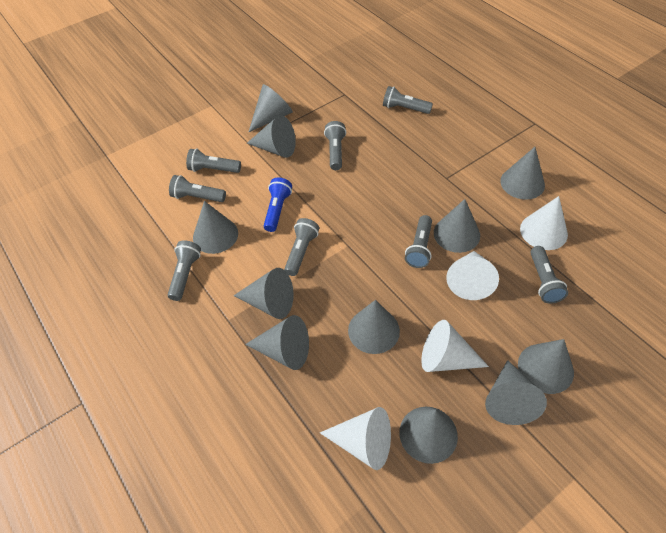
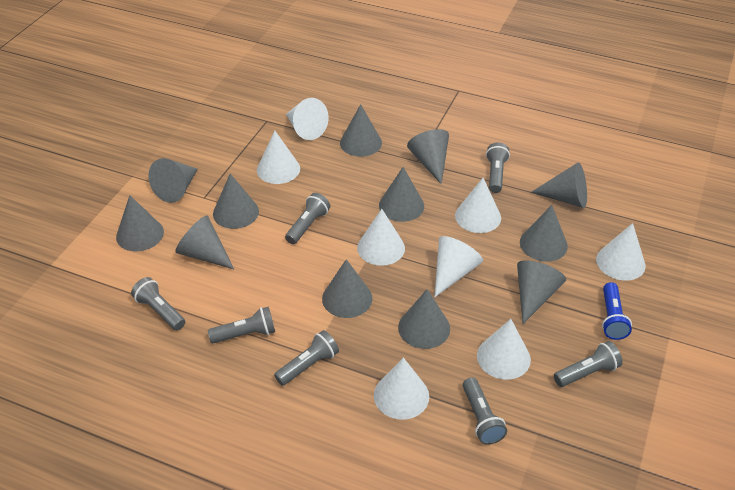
grey cone: [193,201,238,254] [233,268,294,319] [245,315,309,370] [247,115,296,158] [249,84,293,132] [348,300,400,354] [399,407,458,464] [434,199,480,253] [485,360,547,425] [500,147,545,200] [518,339,574,394] = 11 -> [116,195,164,251] [148,158,197,203] [175,215,234,269] [213,174,259,229] [322,259,372,318] [340,104,382,157] [379,167,424,222] [398,289,450,349] [407,129,449,184] [517,260,566,324] [520,205,568,262] [531,162,587,208] = 12
grey flashlight: [168,240,201,301] [169,175,226,202] [186,149,241,173] [284,218,319,276] [324,121,346,170] [383,86,433,114] [405,215,432,268] [530,246,568,304] = 8 -> [131,277,185,330] [208,306,275,343] [274,330,339,386] [285,193,330,244] [463,377,507,445] [486,143,510,193] [554,341,623,387] = 7
white cone: [320,407,391,470] [421,320,489,372] [446,251,499,300] [520,196,568,250] = 4 -> [257,131,300,184] [286,98,329,140] [357,209,405,266] [374,357,429,420] [434,236,483,297] [455,178,501,233] [477,319,531,380] [596,223,646,281] = 8

